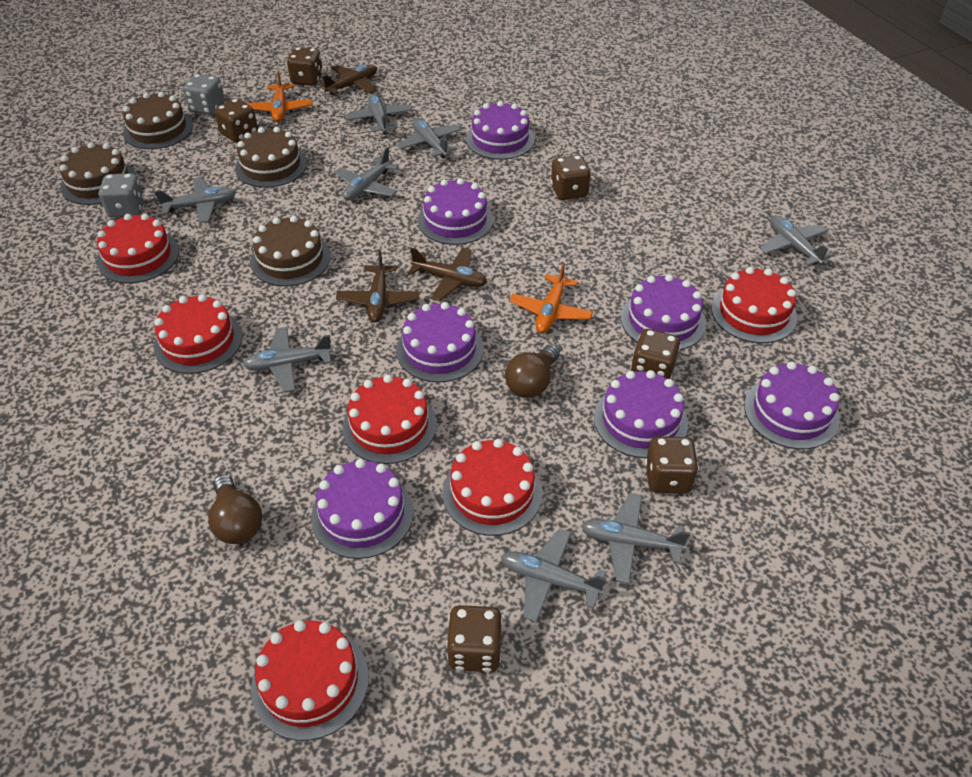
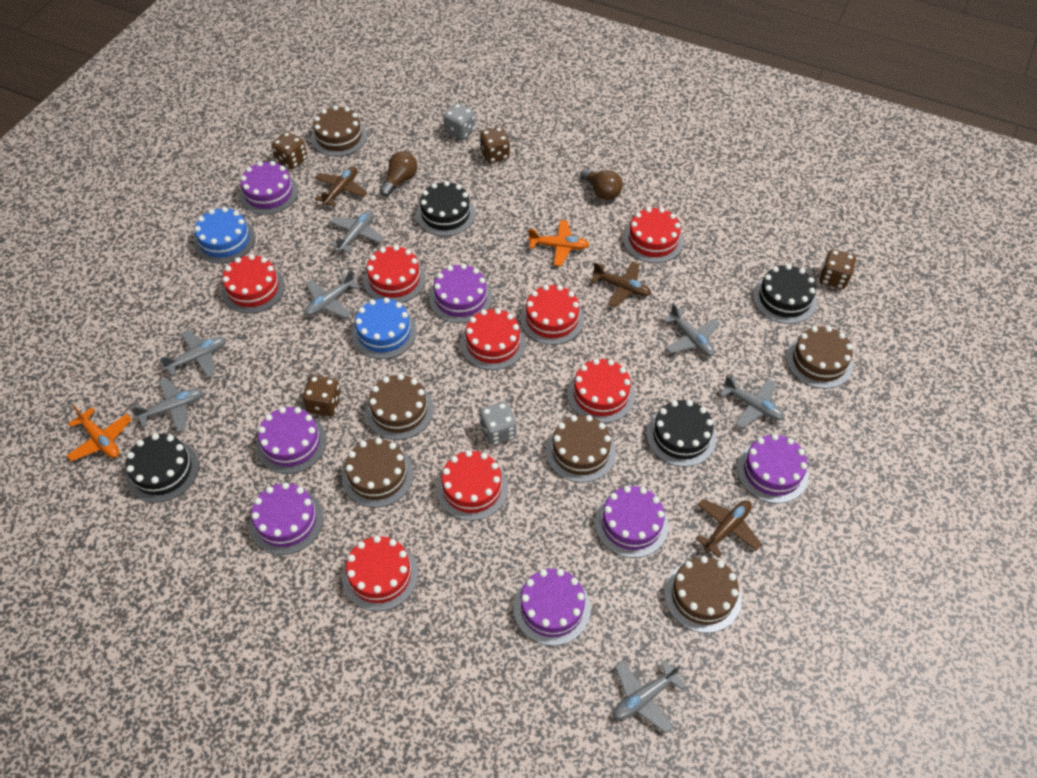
black cake: none = 0 -> [126,433,199,503] [416,181,475,236] [647,400,716,467] [753,264,817,324] = 4
blue cake: none = 0 -> [194,207,255,264] [352,297,417,359] = 2
brown cake: [59,142,136,205] [123,92,193,149] [235,127,307,188] [250,215,331,286] = 4 -> [311,105,367,157] [342,438,413,508] [365,374,434,440] [546,415,616,483] [664,556,742,633] [786,326,853,389] = 6
brown dice: [215,99,258,143] [287,47,323,86] [446,605,503,672] [551,155,591,200] [631,329,681,379] [645,436,699,493] = 6 -> [271,132,307,169] [302,375,341,416] [480,127,510,163] [819,249,856,289] = 4
grey plane: [154,177,236,223] [243,327,333,392] [335,147,399,200] [345,94,412,134] [396,118,462,158] [501,529,607,622] [581,493,690,583] [760,216,833,266] = 8 -> [131,378,203,432] [159,330,226,378] [304,270,360,318] [330,210,384,253] [613,660,685,734] [663,303,720,356] [720,376,785,429] = 7
red cake: [97,214,179,284] [154,294,242,374] [251,620,369,741] [343,375,437,464] [443,439,542,536] [711,267,797,343] = 6 -> [221,254,285,314] [342,536,418,611] [363,245,426,303] [436,450,508,521] [460,308,526,370] [520,285,584,345] [567,359,635,423] [623,207,684,263] = 8

